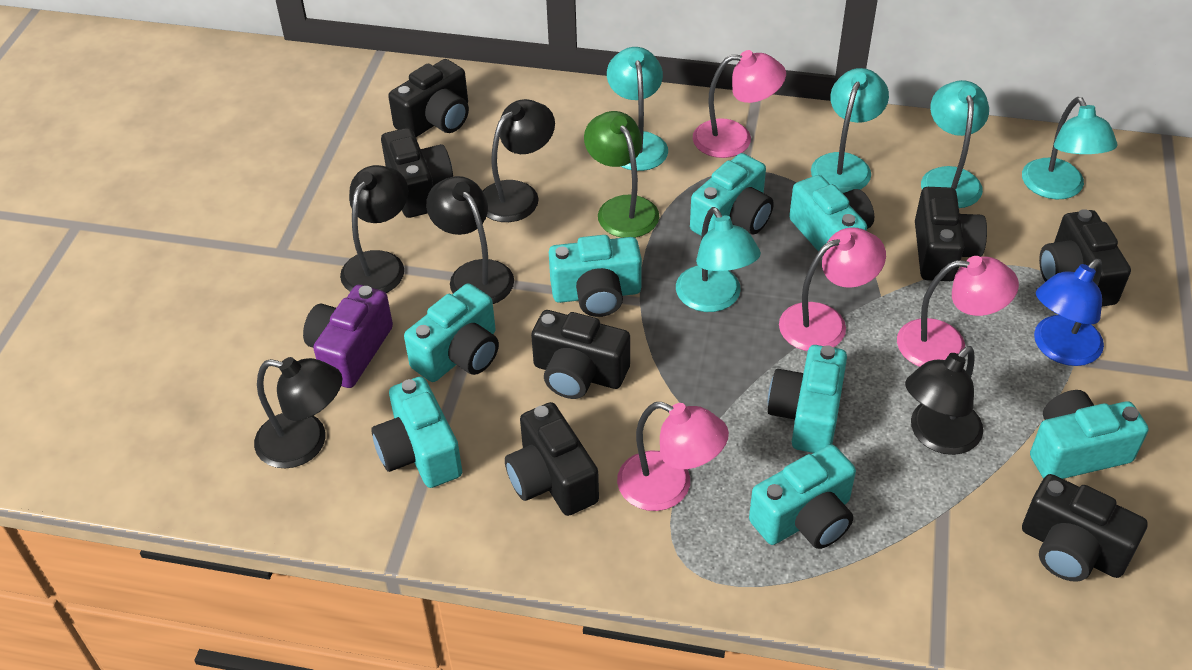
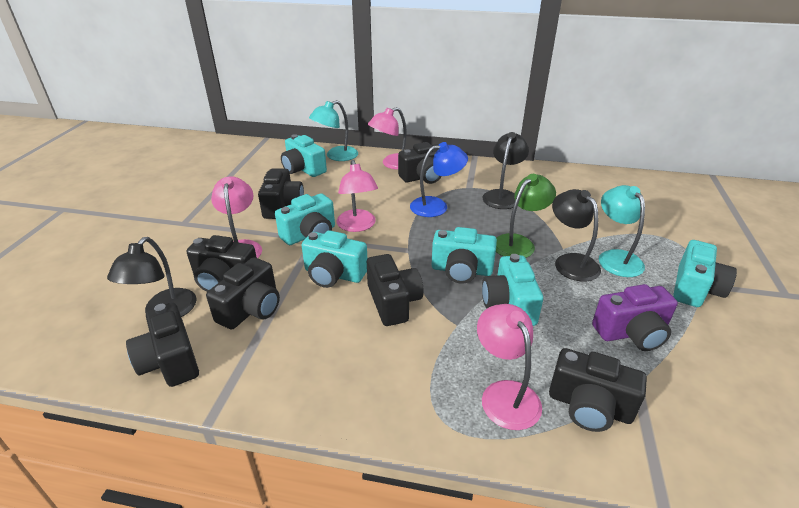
black lamp: [254,357,342,468] [340,165,408,293] [426,176,514,304] [483,99,555,222] [905,346,983,455] = 5 -> [107,237,197,317] [482,132,529,209] [552,189,601,282] = 3
turquoise camera: [371,377,462,488] [404,283,499,382] [549,235,642,317] [690,153,774,236] [749,445,856,549] [768,345,847,453] [789,175,874,252] [1030,390,1148,479] = 8 -> [275,193,335,245] [281,134,327,177] [301,230,367,288] [432,227,497,284] [482,254,543,326] [673,240,737,307] = 6
turquoise lamp: [607,47,668,171] [676,207,761,312] [811,68,889,193] [921,80,989,208] [1022,97,1117,199] = 5 -> [309,100,358,161] [599,185,645,277] = 2

